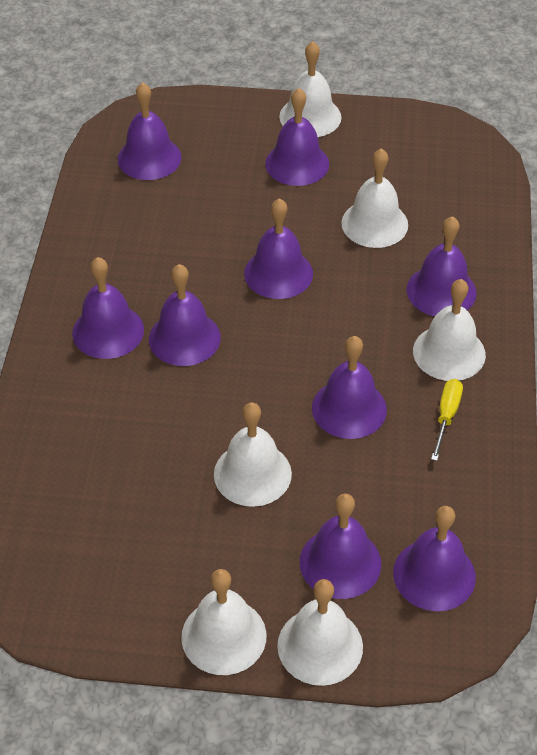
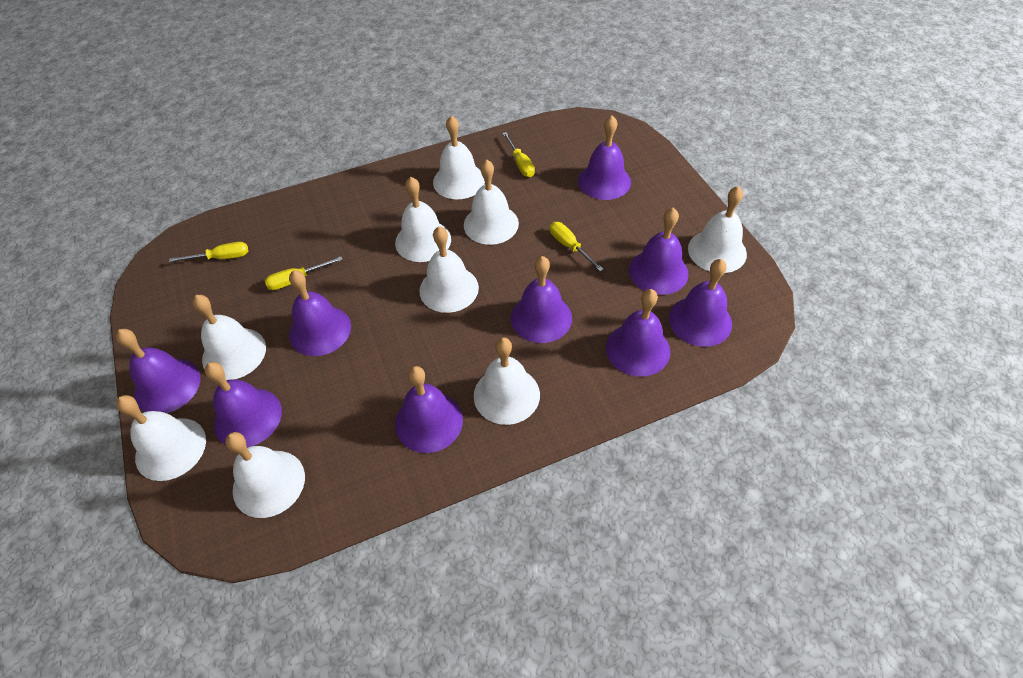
white bell: [181,569,266,675] [214,402,292,507] [277,579,363,686] [279,41,341,137] [341,148,408,248] [413,279,486,381] = 6 -> [116,395,206,481] [192,295,266,380] [225,432,305,518] [395,177,451,262] [419,227,479,313] [433,116,485,199] [464,159,519,245] [474,338,540,425] [688,186,747,273] = 9
yellow screwdriver: [431,379,463,461] = 1 -> [169,242,248,262] [265,257,343,290] [503,132,535,177] [550,222,603,271] = 4

